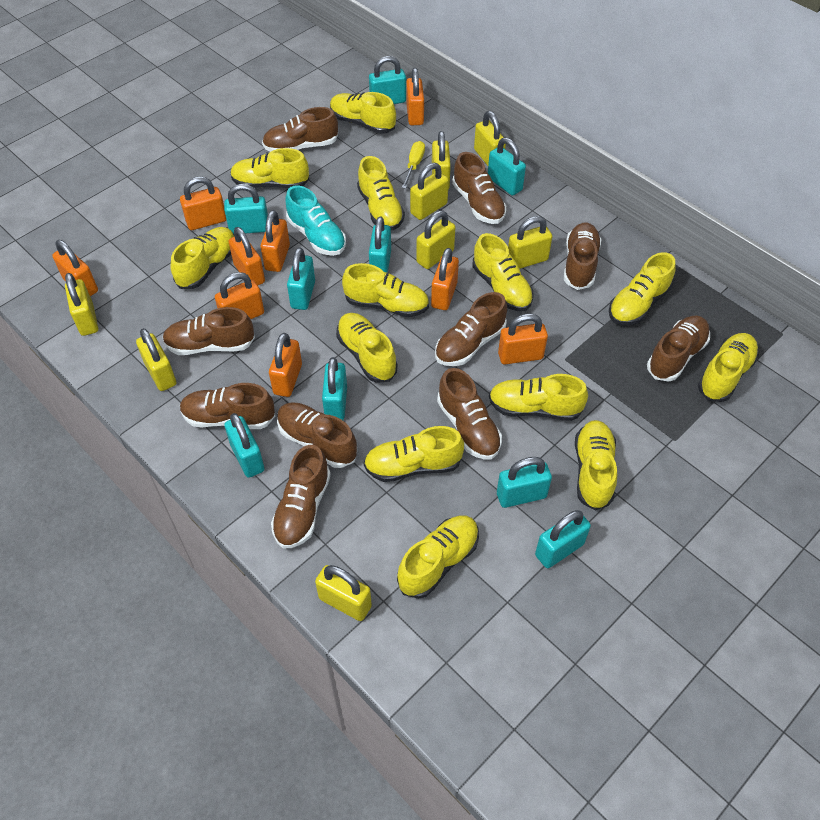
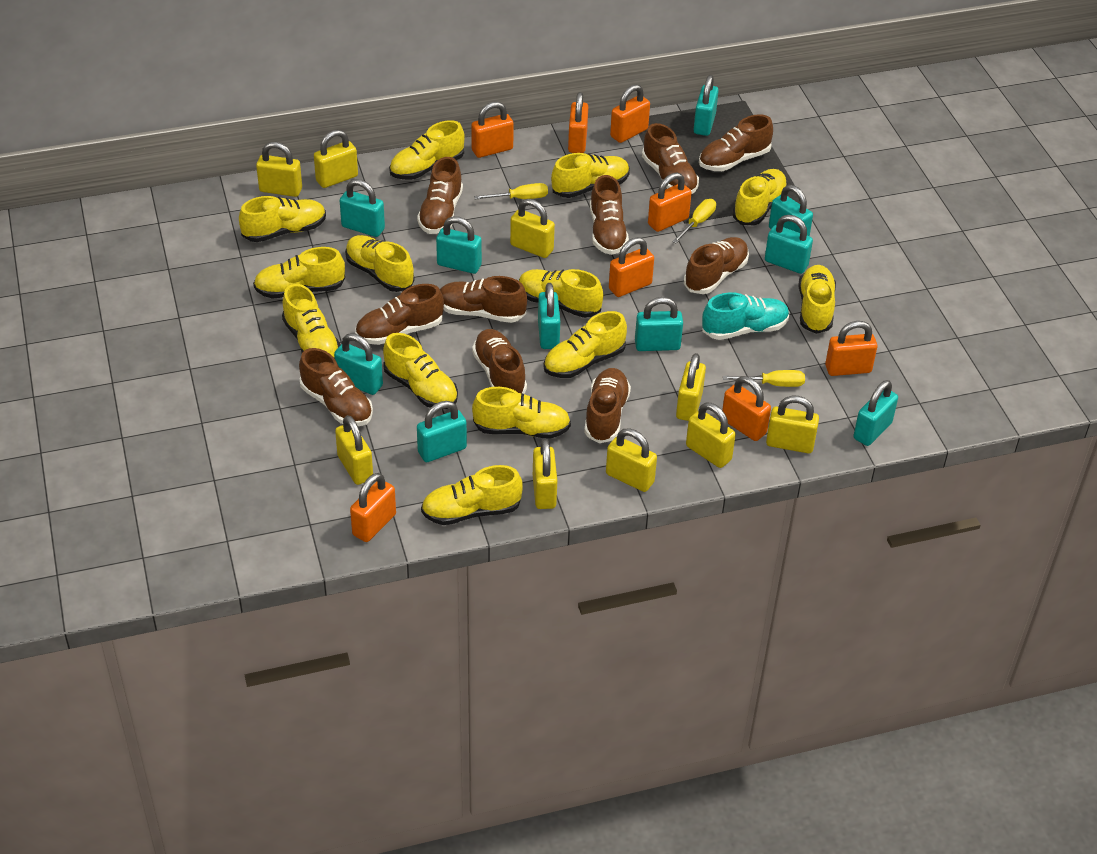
orange padlock: [52,240,98,296] [180,177,226,230] [215,272,264,319] [229,227,265,285] [261,210,290,272] [269,333,302,397] [406,68,424,125] [431,248,459,310] [498,314,548,364] = 9 -> [350,473,396,542] [471,102,514,158] [568,92,588,153] [609,237,654,297] [610,85,650,143] [648,173,692,232] [722,376,771,441] [825,321,877,376] = 8
turquoise padlock: [224,184,268,234] [224,413,264,478] [287,247,315,310] [322,357,347,420] [369,56,406,104] [369,216,391,273] [488,137,526,196] [497,457,552,508] [535,510,591,568] = 9 -> [334,333,383,395] [340,179,385,237] [417,401,467,462] [436,216,482,274] [538,283,560,349] [635,297,683,351] [694,75,719,136] [765,215,813,274] [769,185,813,236] [853,380,898,446] = 10
yellow padlock: [65,273,98,336] [136,328,177,391] [315,565,372,621] [410,163,449,220] [416,211,455,269] [432,131,451,189] [474,111,506,166] [508,216,552,269] = 8 -> [256,142,302,197] [314,130,358,188] [335,415,373,485] [510,199,555,258] [533,439,557,509] [606,428,657,492] [676,353,706,421] [686,402,736,468] [766,396,819,453] = 9
yellow screwdriver: [402,141,425,189] = 1 -> [474,183,548,200] [672,199,716,243] [723,370,805,387] = 3

